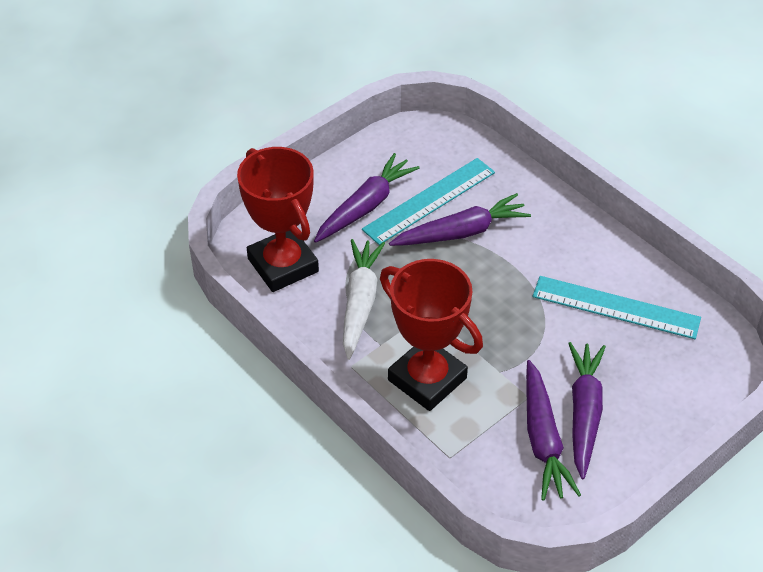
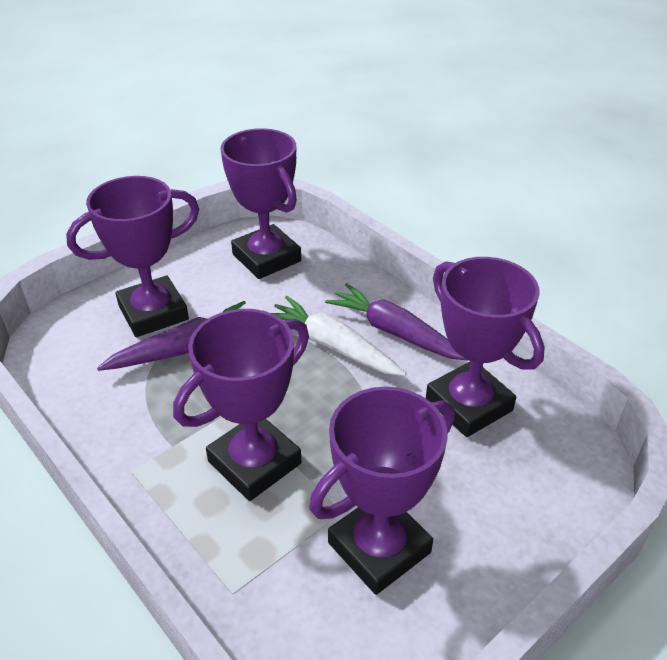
purple carrot: [314,153,420,243] [389,193,531,246] [526,360,581,501] [568,342,606,479] = 4 -> [97,301,246,371] [325,283,469,361] = 2
purple trophy: none = 0 -> [66,176,199,337] [173,309,309,501] [221,128,301,279] [309,387,455,595] [426,257,545,437] = 5
red trophy: [237,147,319,292] [380,259,483,411] = 2 -> none = 0
turquoise ruler: [362,158,495,245] [533,276,701,339] = 2 -> none = 0

